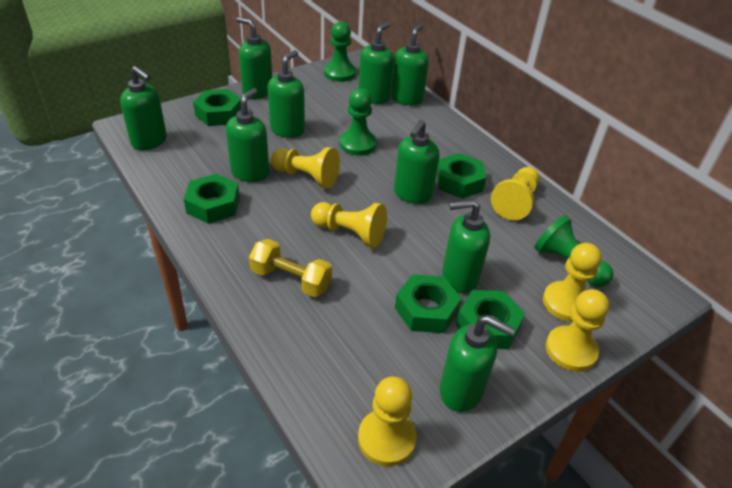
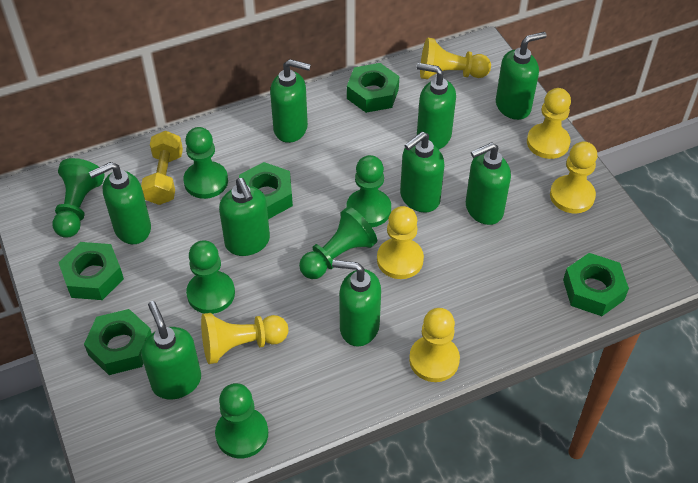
green pawn: [324,21,356,82] [340,88,377,155] [535,215,614,287] = 3 -> [53,158,104,238] [183,127,228,199] [186,240,235,314] [215,383,268,458] [299,207,377,279] [347,155,391,227] = 6

